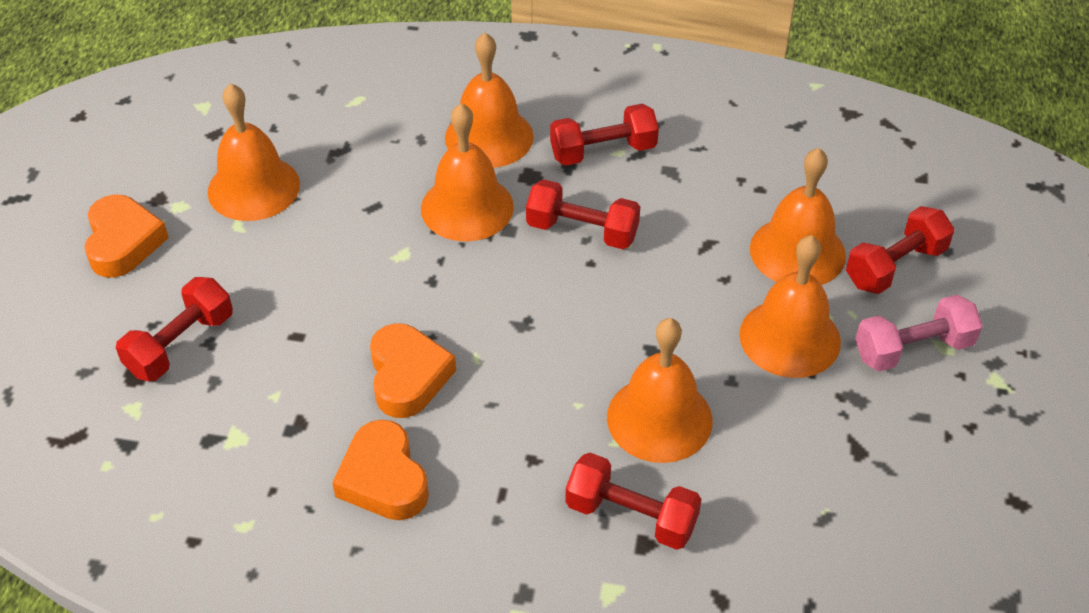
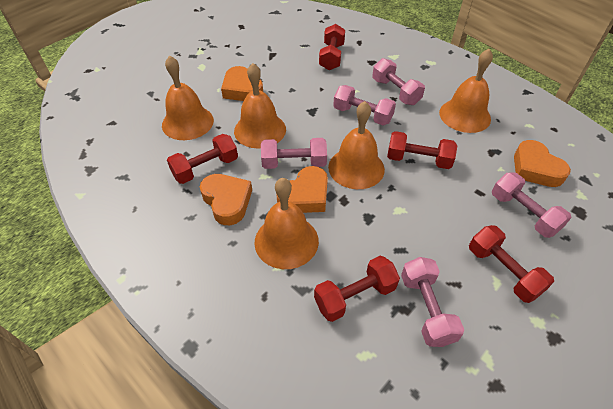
orange bell: [207,83,300,221] [421,103,514,242] [445,33,534,168] [607,318,712,463] [739,235,841,378] [750,148,846,285] = 6 -> [162,55,214,140] [234,63,286,149] [255,178,319,269] [328,101,385,189] [439,49,493,133] = 5
orange heart: [84,195,169,278] [332,420,429,520] [370,323,456,418] = 3 -> [200,174,252,225] [221,66,263,101] [276,166,328,213] [514,140,571,187] = 4
pink dumbbell: [855,295,983,372] = 1 -> [261,138,327,169] [333,85,396,125] [372,58,425,105] [401,257,464,347] [492,173,572,238] = 5

